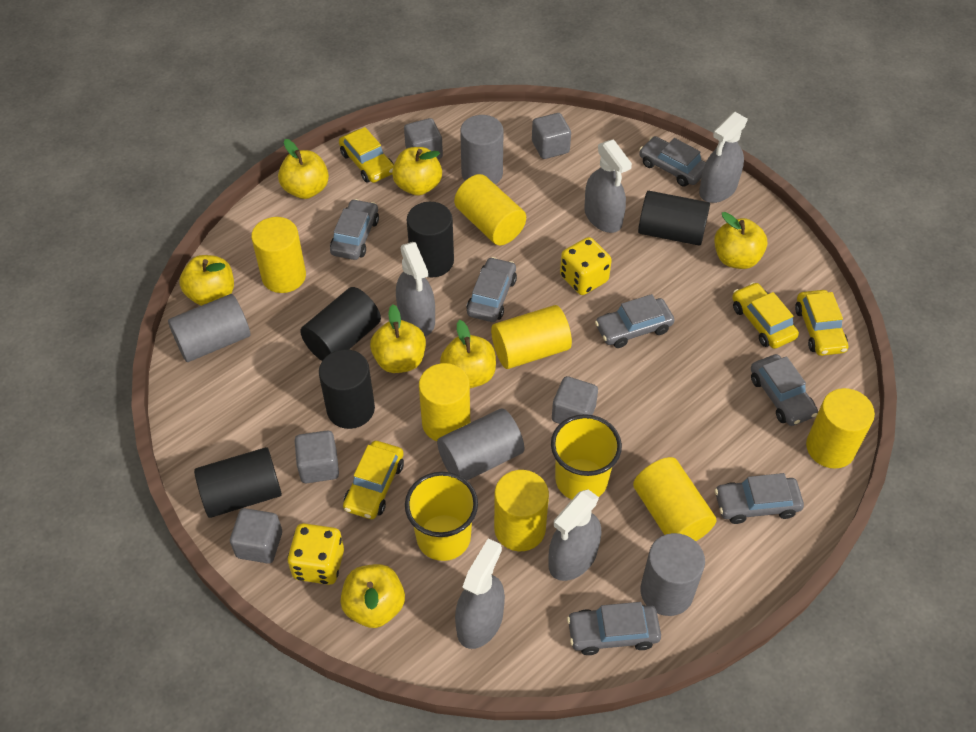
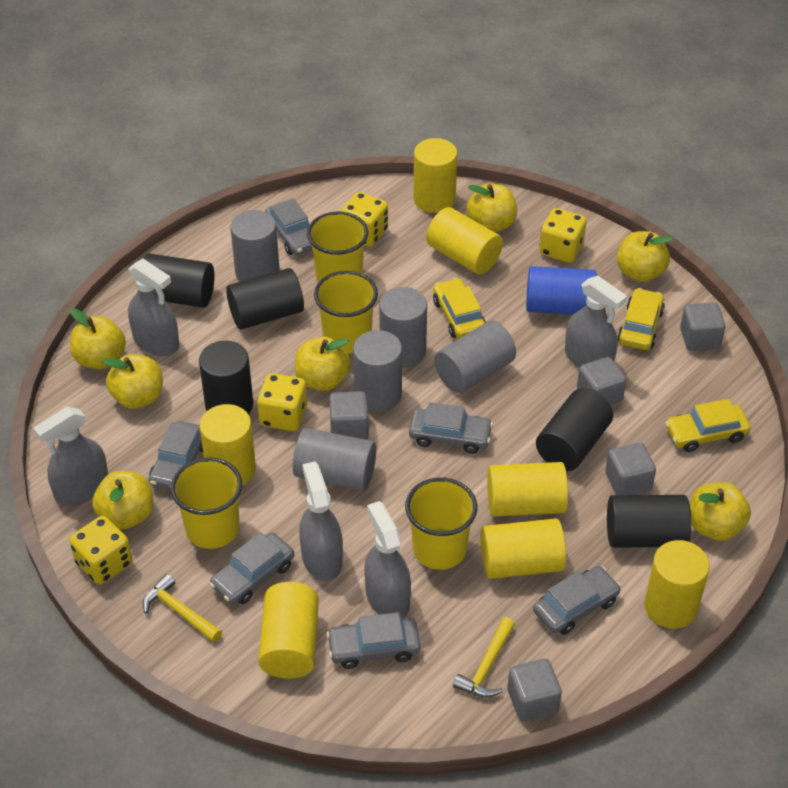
blue cylinder: none = 0 -> [526,266,597,315] = 1
grey car: [330,199,379,260] [467,257,517,322] [567,602,661,655] [595,294,674,348] [639,136,706,187] [715,473,804,524] [751,354,818,426] = 7 -> [149,421,203,490] [209,532,294,604] [265,198,312,255] [327,612,420,669] [409,402,493,454] [533,566,621,635] = 6
grey cylinder: [168,294,250,362] [437,409,524,480] [460,115,503,185] [640,533,705,616] = 4 -> [230,210,280,282] [293,428,376,491] [353,330,402,412] [379,287,427,367] [434,321,516,393] = 5
yellow car: [339,127,394,183] [343,441,404,519] [732,282,799,349] [795,290,848,356] = 4 -> [433,278,486,339] [617,288,665,350] [665,399,751,452] = 3
yellow cup: [405,472,478,561] [551,414,622,500] = 2 -> [171,457,242,549] [307,212,368,282] [314,271,378,354] [405,477,477,570] = 4
yellow dice: [287,523,344,585] [560,237,612,295] = 2 -> [69,516,132,585] [257,373,307,431] [341,192,388,247] [539,208,587,263] = 4
yellow hammer: none = 0 -> [143,574,222,642] [453,617,515,697] = 2

